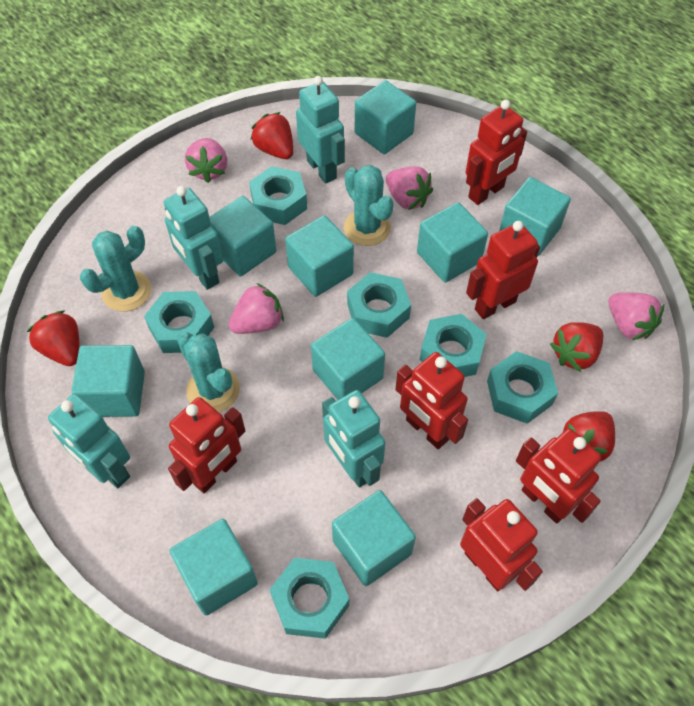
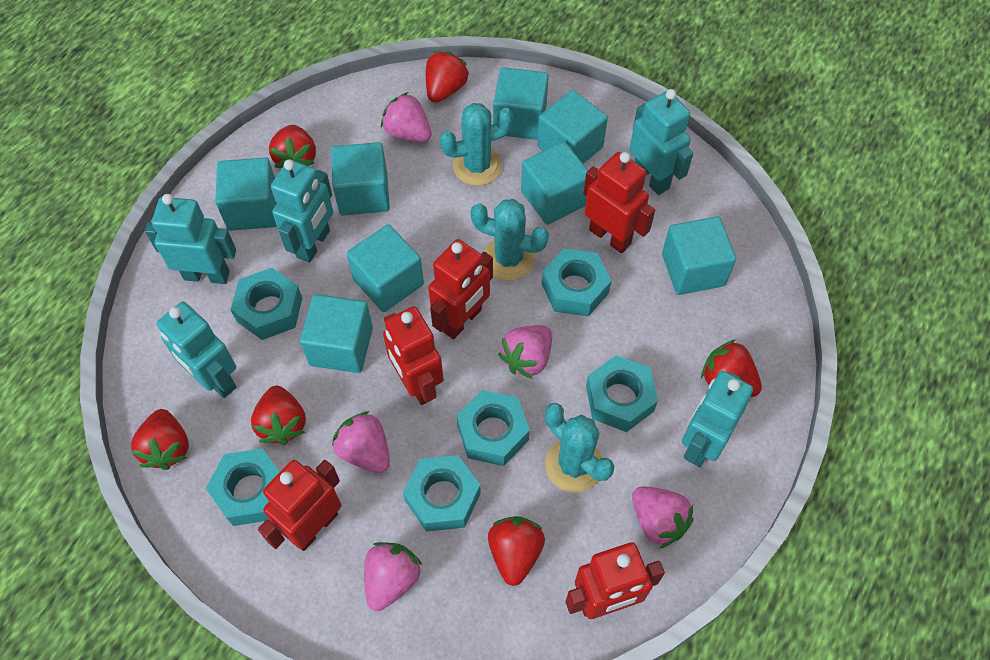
pink strawberry: [185,138,227,183] [229,283,284,334] [386,166,433,210] [609,292,664,340] = 4 -> [332,411,390,473] [364,542,422,611] [381,92,432,142] [498,325,552,379] [632,486,693,549] = 5
red robot: [168,397,245,493] [395,352,468,449] [460,498,543,591] [466,100,527,205] [466,221,540,319] [516,429,601,524] = 6 -> [258,460,341,551] [383,306,444,405] [428,239,493,339] [566,542,665,619] [583,152,655,253] = 5
red strawberry: [27,310,80,366] [251,112,293,159] [550,322,603,372] [563,411,615,461] = 4 -> [131,409,189,470] [251,385,306,445] [269,125,316,168] [426,51,469,103] [488,516,545,586] [701,339,762,397] = 6
turquoise cube: [72,345,145,417] [169,519,258,616] [209,196,276,276] [285,215,354,297] [311,318,385,400] [332,490,416,586] [355,80,416,154] [417,202,488,283] [499,177,571,256] = 9 -> [215,157,277,231] [300,294,373,373] [331,142,390,216] [347,224,424,312] [493,67,549,140] [521,142,588,225] [537,90,608,164] [662,216,736,295] = 8
turquoise robot: [48,394,130,488] [164,186,223,290] [296,76,345,184] [322,390,385,487] = 4 -> [145,194,236,284] [157,302,237,398] [271,159,333,263] [629,89,693,195] [682,371,753,467] = 5

